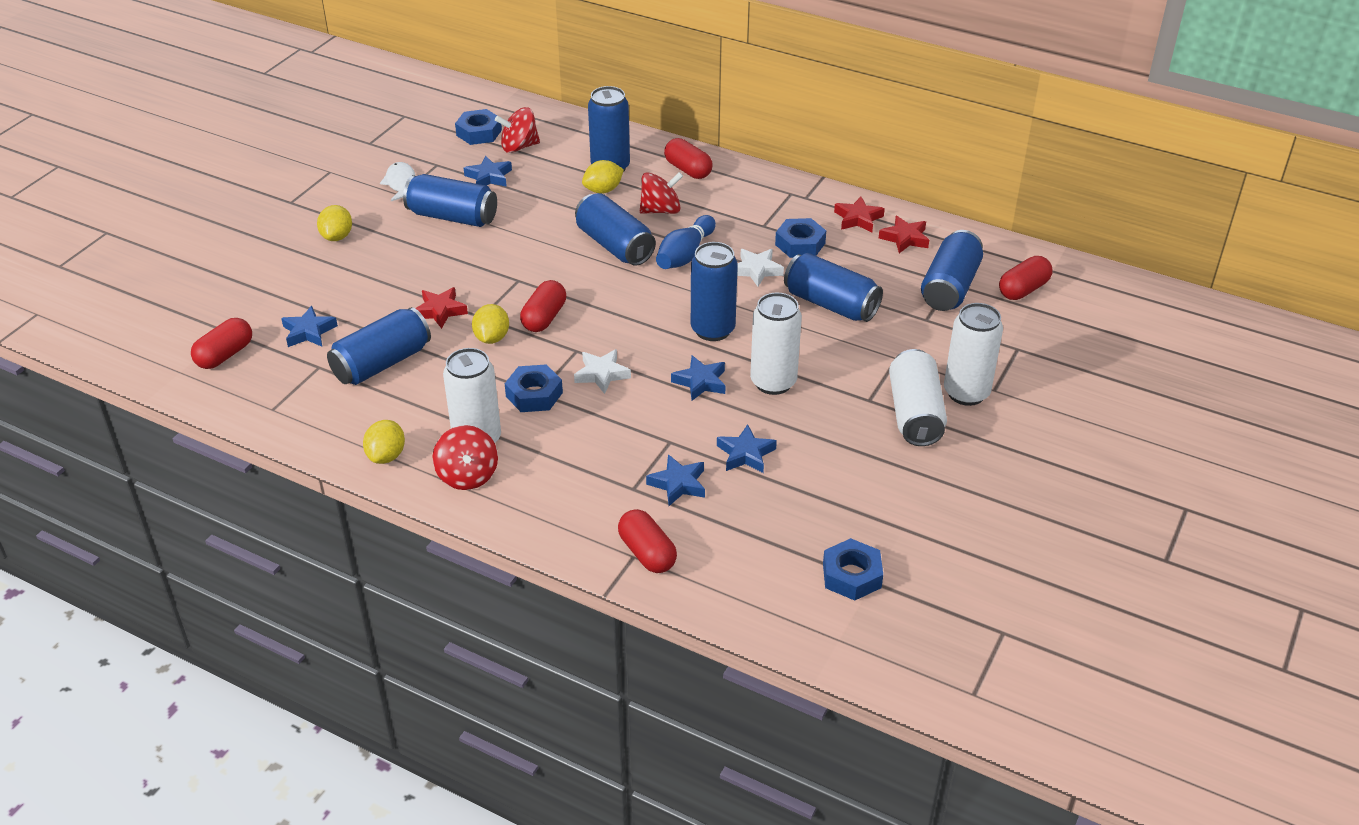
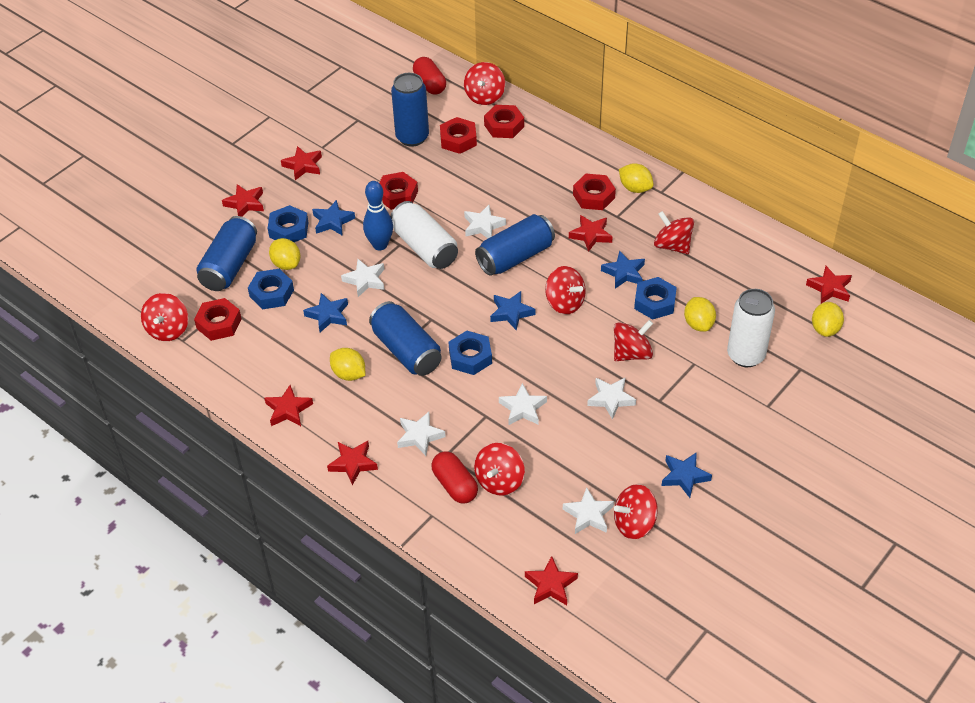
blue can: [327,307,431,385] [403,174,497,227] [575,193,656,266] [588,86,630,172] [691,242,738,341] [784,253,883,322] [921,230,983,311] = 7 -> [196,216,257,291] [369,301,442,376] [391,73,429,147] [475,214,555,276] = 4
red capsule: [191,318,252,369] [520,280,566,332] [618,509,677,573] [664,138,713,179] [999,256,1053,300] = 5 -> [413,57,446,95] [431,451,478,503] = 2
red nut: none = 0 -> [194,298,242,341] [379,172,418,210] [440,117,477,154] [484,105,524,138] [573,174,616,210] = 5
red spinning top: [433,425,498,490] [495,107,540,153] [640,172,683,214] = 3 -> [141,293,188,341] [464,62,505,105] [474,443,525,495] [545,266,586,314] [614,320,653,361] [614,484,658,539] [654,211,694,254] = 7
red star: [415,287,468,329] [834,197,885,232] [879,216,929,253] = 3 -> [222,184,264,217] [264,385,313,426] [281,146,322,180] [327,441,378,486] [525,556,578,605] [569,215,612,252] [806,266,852,304] = 7
white can: [443,348,501,443] [750,292,802,395] [889,349,947,446] [944,303,1003,406] = 4 -> [390,201,458,269] [727,289,775,367] = 2
white fish: [380,162,415,201] = 1 -> none = 0
white star: [574,349,631,394] [737,249,784,287] = 2 -> [341,259,384,297] [397,412,446,456] [464,205,506,238] [499,383,547,425] [563,487,614,534] [587,378,636,420] = 6
yellow lemon: [317,205,352,241] [363,420,405,464] [472,304,509,344] [582,160,624,194] = 4 -> [269,238,300,270] [330,348,365,381] [619,163,654,193] [684,297,716,332] [812,302,844,337] = 5

